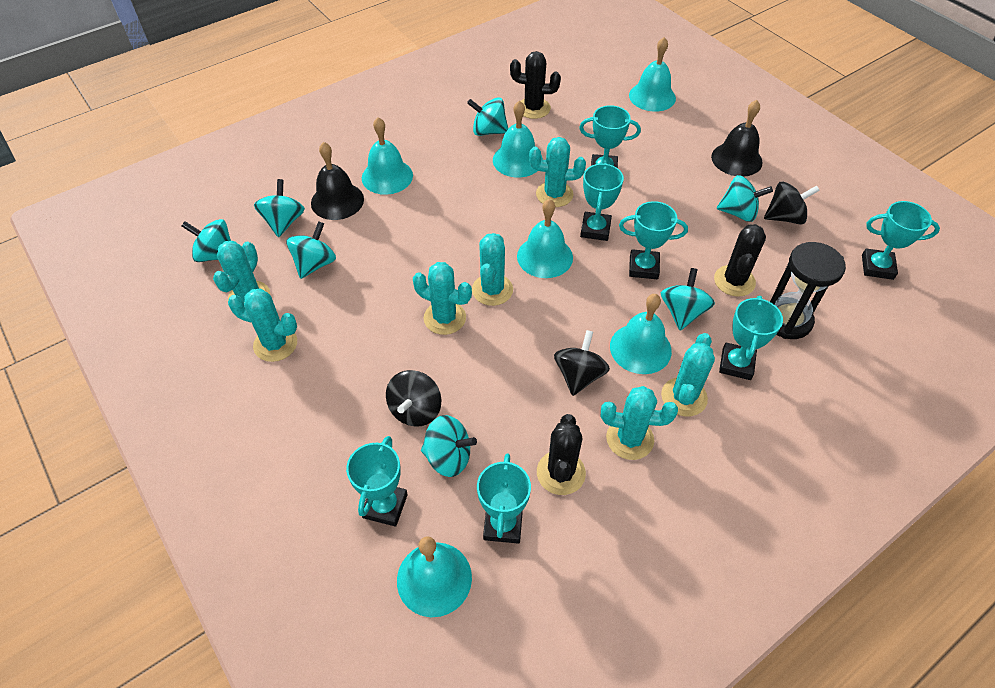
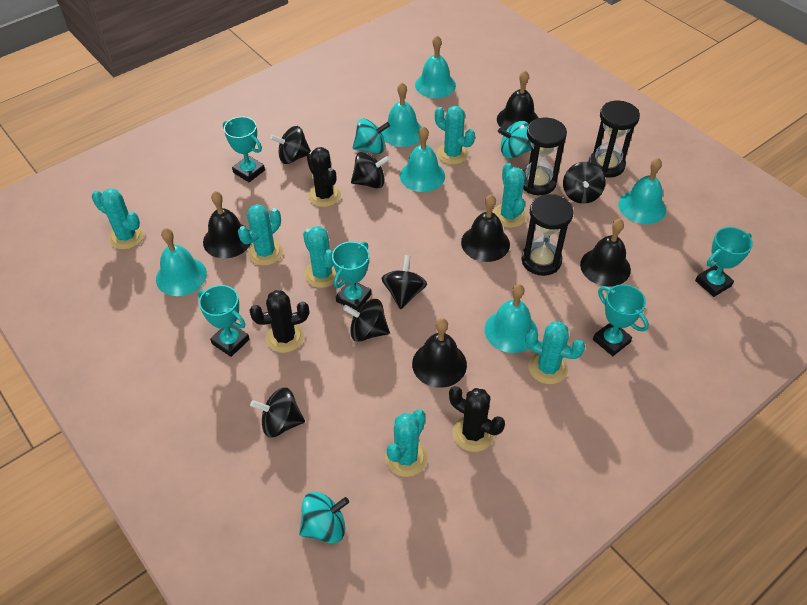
black bell: [311,142,364,220] [711,100,763,177] = 2 -> [203,191,250,258] [412,318,467,388] [461,194,510,262] [497,71,538,131] [580,219,631,287] = 5
black hourglass: [770,242,846,339] = 1 -> [521,194,573,276] [523,118,567,195] [589,101,640,178] = 3
black spinning top: [386,370,441,426] [554,330,610,396] [764,181,820,225] = 3 -> [250,387,305,438] [270,126,311,164] [343,299,390,342] [351,152,390,189] [381,255,427,309] [563,162,606,204] = 6
turquoise spinning top: [182,219,231,262] [254,179,305,237] [286,221,336,279] [421,415,477,477] [467,97,508,136] [661,268,715,331] [717,175,773,222] = 7 -> [299,492,349,543] [353,119,390,154] [498,121,532,158] = 3
turquoise trophy: [346,436,408,527] [477,453,531,544] [579,105,641,168] [580,163,624,241] [619,201,688,279] [719,296,783,380] [862,201,940,280] = 7 -> [198,285,250,357] [223,116,265,182] [332,242,371,311] [593,284,649,356] [695,227,753,297] = 5

